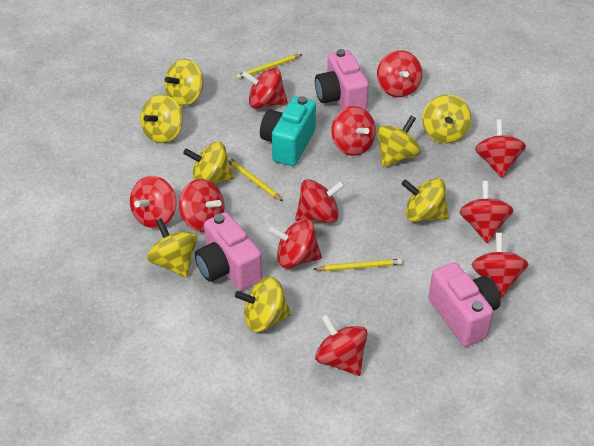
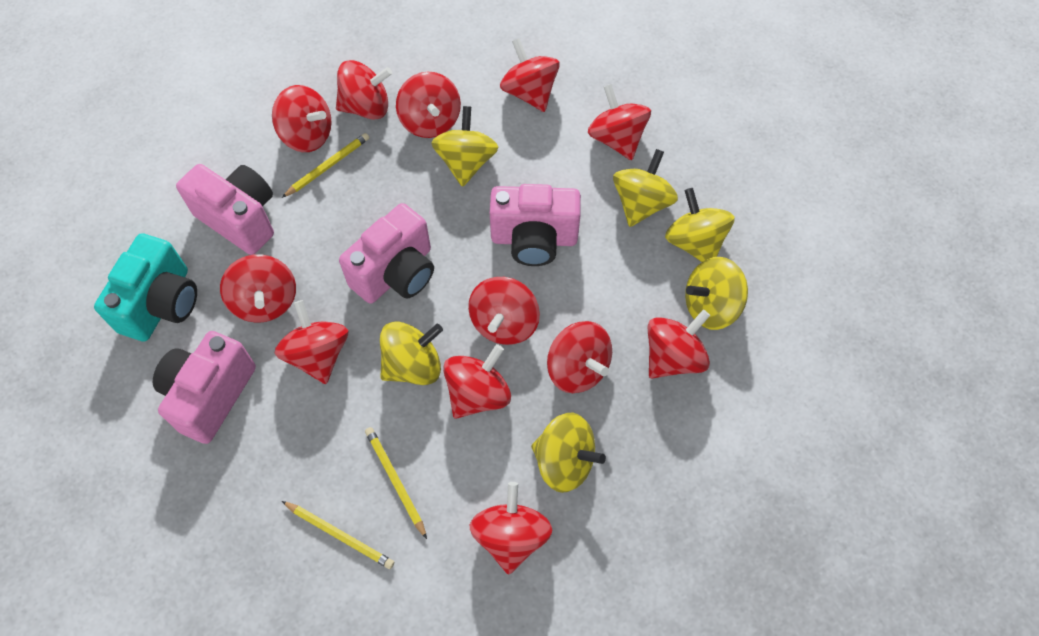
pink camera: [195,212,262,291] [315,49,369,111] [429,262,501,346] = 3 -> [153,331,256,444] [176,164,274,255] [339,203,434,304] [490,184,581,266] = 4
red spinning top: [130,176,176,228] [179,179,225,232] [242,68,288,109] [269,219,322,268] [295,179,345,223] [315,314,368,376] [331,106,376,156] [377,50,422,97] [459,181,513,243] [472,233,528,299] [475,119,526,178] = 11 -> [220,254,296,322] [272,85,332,152] [275,300,348,384] [336,60,392,120] [396,72,461,138] [443,344,511,419] [468,277,540,345] [470,482,552,574] [500,38,560,112] [547,321,612,393] [588,84,651,160] [648,310,710,379] = 12
yellow spinning top: [140,94,183,143] [147,218,197,278] [165,59,203,106] [183,142,235,184] [235,277,291,332] [377,115,421,167] [402,178,449,222] [422,94,471,143] = 8 -> [380,322,443,385] [431,106,499,187] [531,413,606,493] [613,149,678,227] [665,188,735,262] [685,257,748,330] = 6

